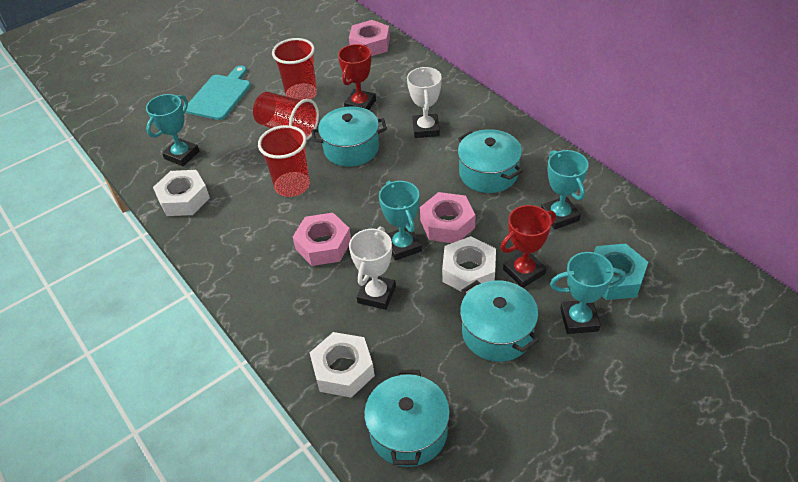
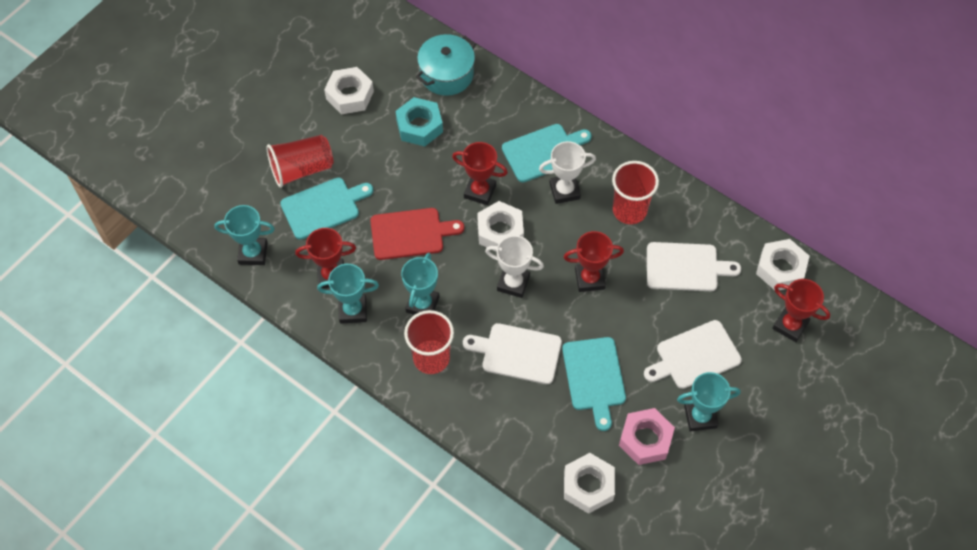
pink nut: [293,213,351,266] [349,20,390,56] [420,192,476,243] = 3 -> [619,408,675,465] = 1
red cutting board: none = 0 -> [370,208,464,260] = 1
red trophy: [338,44,376,110] [500,205,556,288] = 2 -> [295,228,356,288] [452,142,508,205] [564,231,624,292] [772,279,830,342] = 4
turquoise cutting board: [186,65,251,120] = 1 -> [280,178,374,240] [502,124,592,182] [562,337,626,431] = 3
turquoise pot: [311,106,387,167] [364,370,450,467] [458,129,523,193] [460,280,539,362] = 4 -> [416,34,476,96] = 1
white cutting board: none = 0 -> [463,323,562,384] [644,320,742,389] [647,242,741,291] = 3
white nut: [153,170,210,216] [309,332,375,398] [442,236,496,294] = 3 -> [324,67,374,114] [478,201,524,252] [564,453,615,514] [756,239,810,290] = 4

